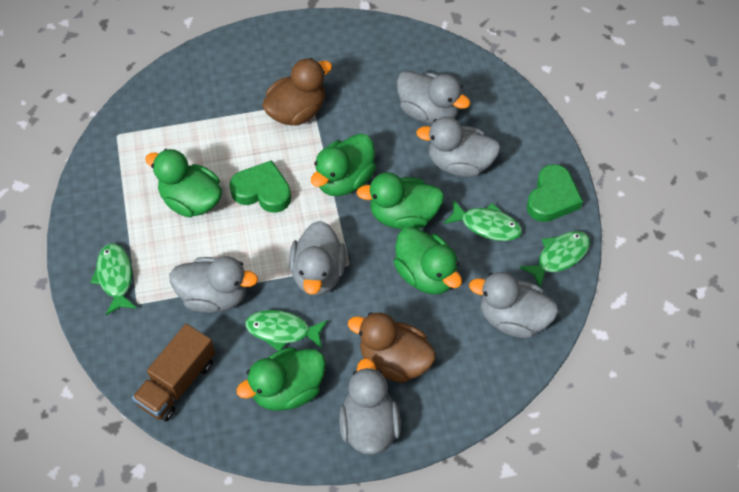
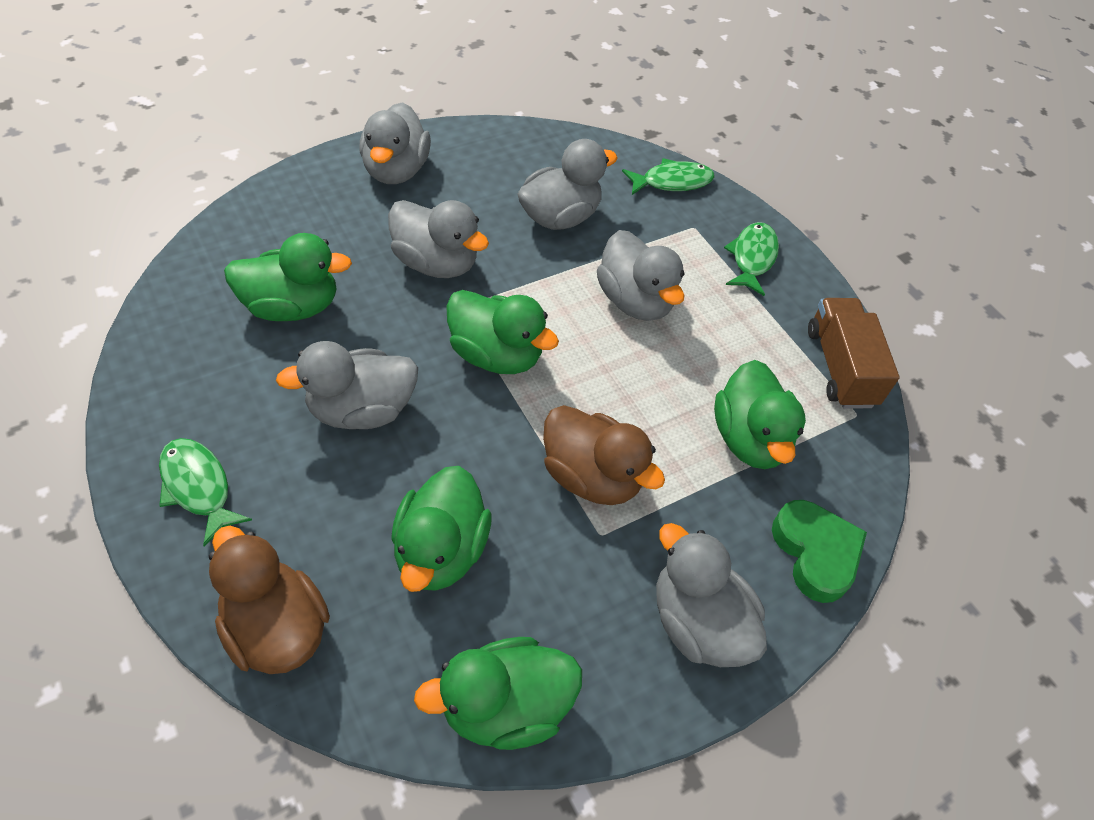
green fish: [90,243,137,315] [245,310,328,351] [444,200,522,241] [519,231,590,287] = 4 -> [159,438,252,547] [622,158,715,195] [724,222,779,296] = 3
green heart: [229,160,291,213] [527,164,583,222] = 2 -> [772,500,867,603] = 1

